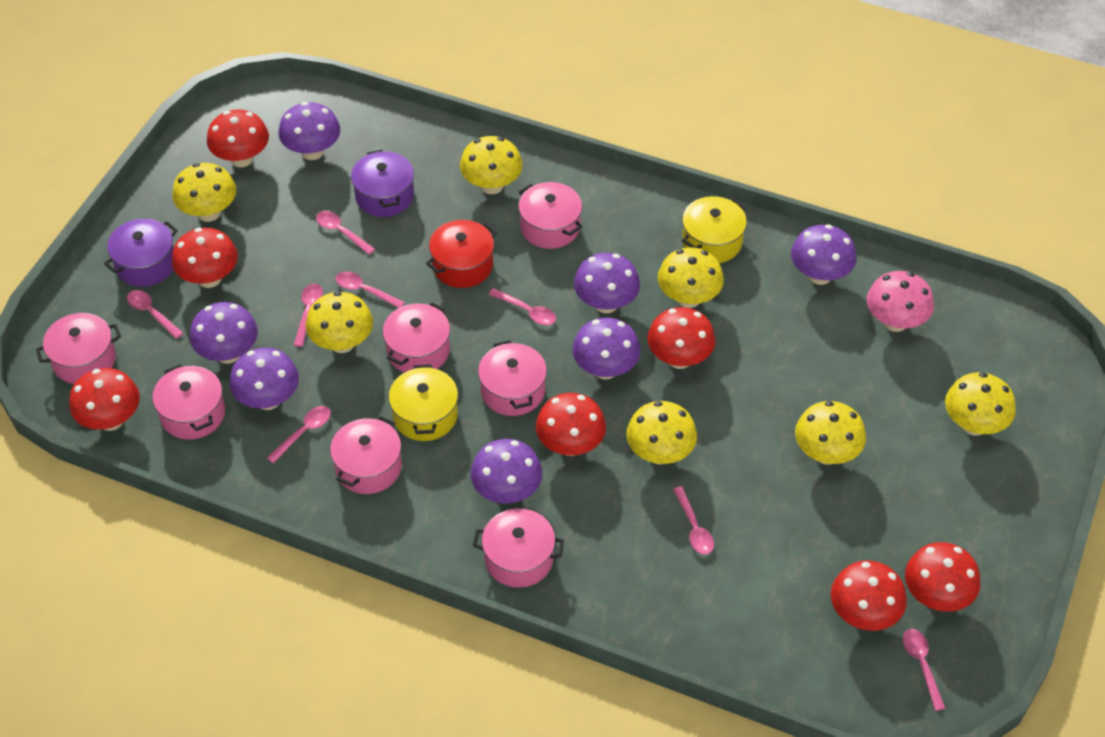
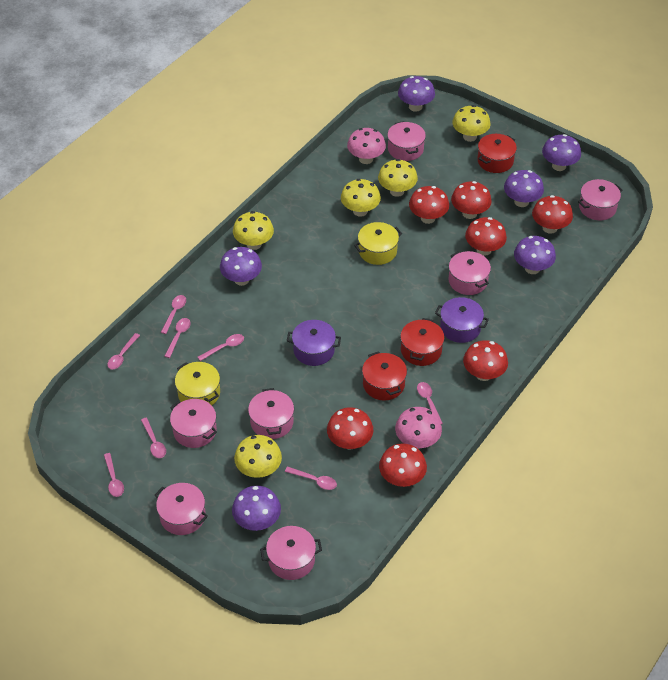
pink mushroom: [867,271,934,332] = 1 -> [347,128,386,164] [395,407,442,449] = 2
purple mushroom: [190,302,258,364] [230,348,299,410] [278,102,340,160] [471,439,542,504] [572,318,641,380] [574,253,640,313] [791,224,857,285] = 7 -> [220,247,262,286] [232,486,281,531] [398,76,435,112] [504,170,544,207] [514,236,556,274] [542,134,581,171] = 6
red pot: [426,220,497,288] = 1 -> [362,351,407,401] [400,318,444,366] [477,134,517,173] = 3
yellow mushroom: [172,163,236,222] [306,291,373,353] [460,136,523,194] [626,401,697,464] [658,247,724,308] [795,401,866,465] [945,373,1016,436] = 7 -> [233,211,274,250] [234,435,282,478] [341,179,381,217] [378,159,418,197] [452,105,491,142] = 5

